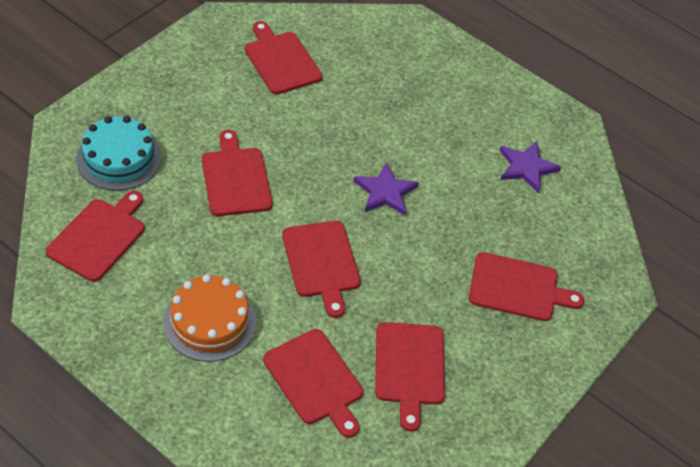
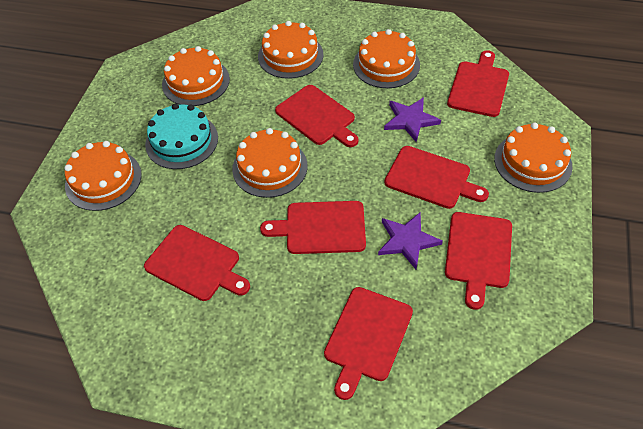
orange cake: [163,274,256,362] = 1 -> [64,141,142,211] [162,46,230,106] [232,128,308,198] [258,21,323,79] [353,29,420,88] [494,122,573,193] = 6

